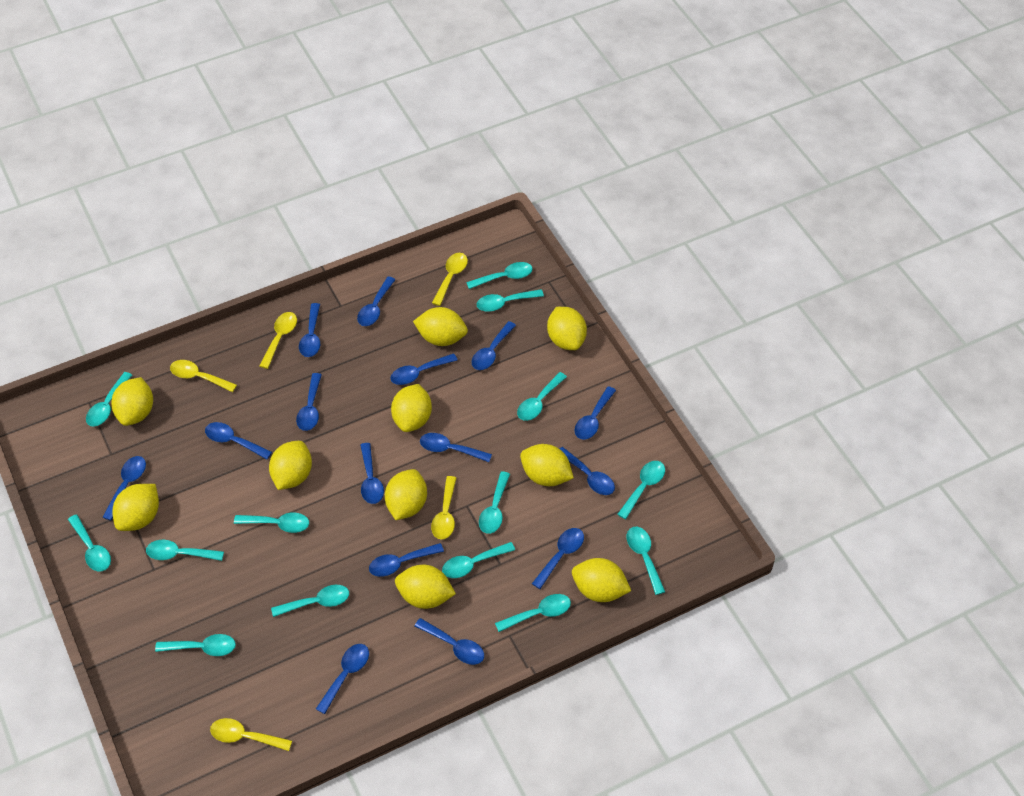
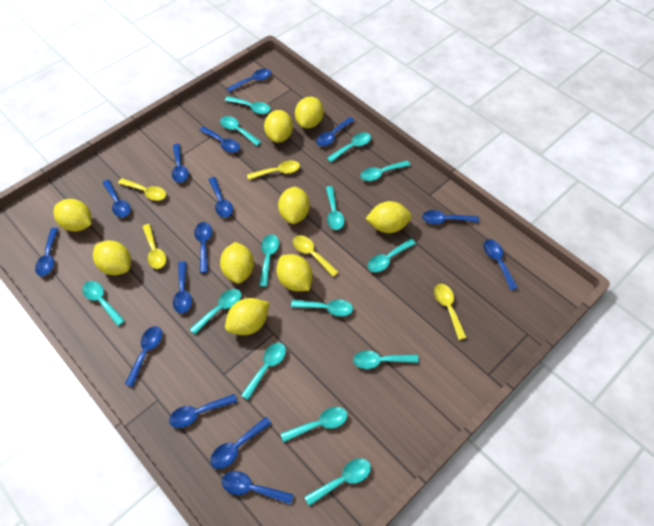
yellow lemon: [111,377,153,426] [112,484,159,531] [269,441,312,490] [385,469,427,520] [391,384,432,432] [395,565,456,609] [413,307,468,346] [520,444,574,486] [547,307,587,350] [572,558,631,602] = 10 -> [54,199,92,232] [93,240,131,275] [220,242,254,284] [225,298,269,335] [264,110,293,143] [276,254,312,291] [278,187,310,224] [295,97,323,128] [365,201,412,233] = 9

